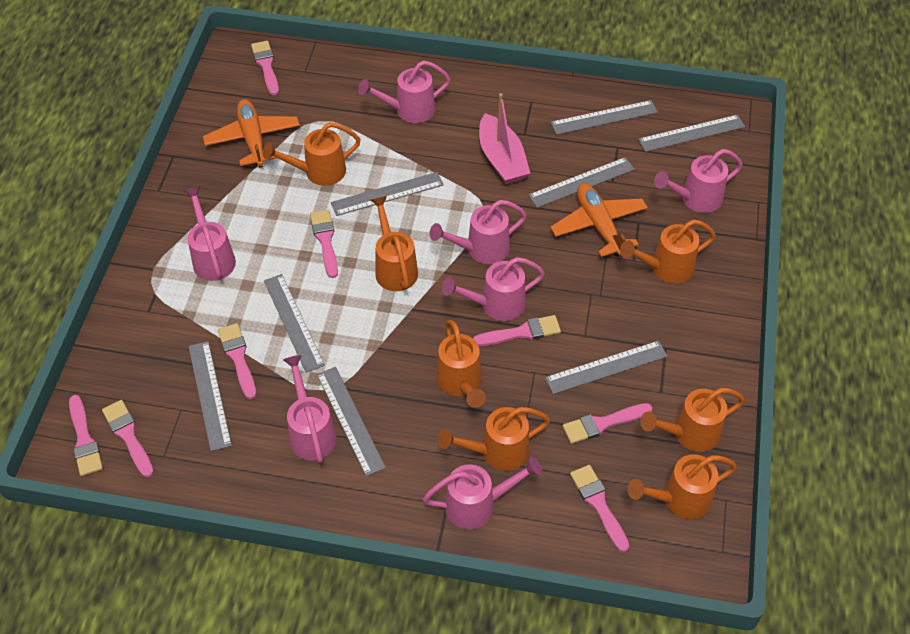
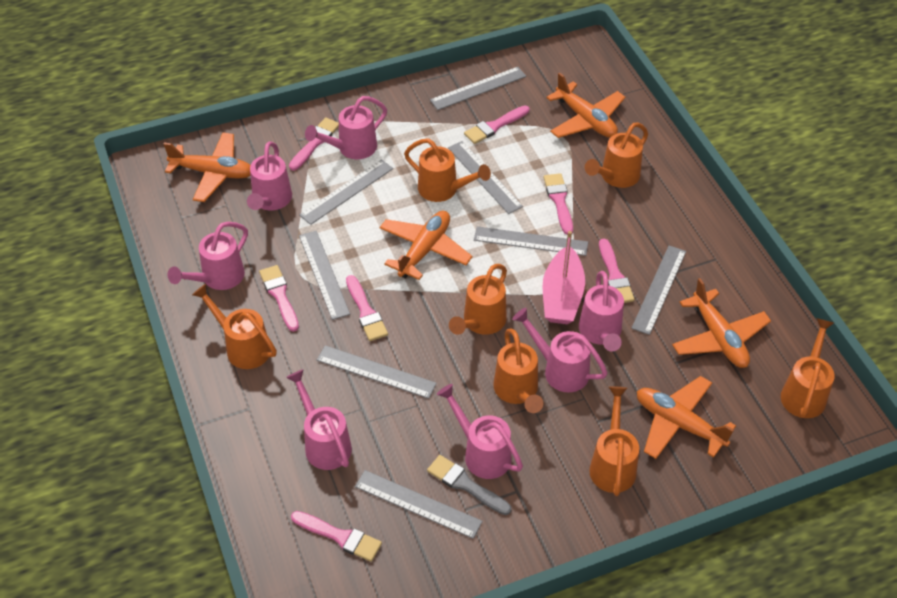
grey brush: none = 0 -> [427,455,511,515] = 1
orange plane: [203,99,300,168] [550,183,648,257] = 2 -> [164,133,251,202] [380,211,472,280] [546,72,625,138] [637,376,736,459] [672,278,771,368] = 5
pink brush: [69,395,103,476] [102,400,154,477] [218,323,256,399] [251,41,279,96] [310,210,338,278] [473,315,561,346] [563,403,652,444] [570,465,629,552] = 8 -> [259,265,299,332] [289,118,339,171] [291,511,382,562] [346,275,388,341] [464,105,529,144] [544,173,573,235] [599,239,635,303] = 7

